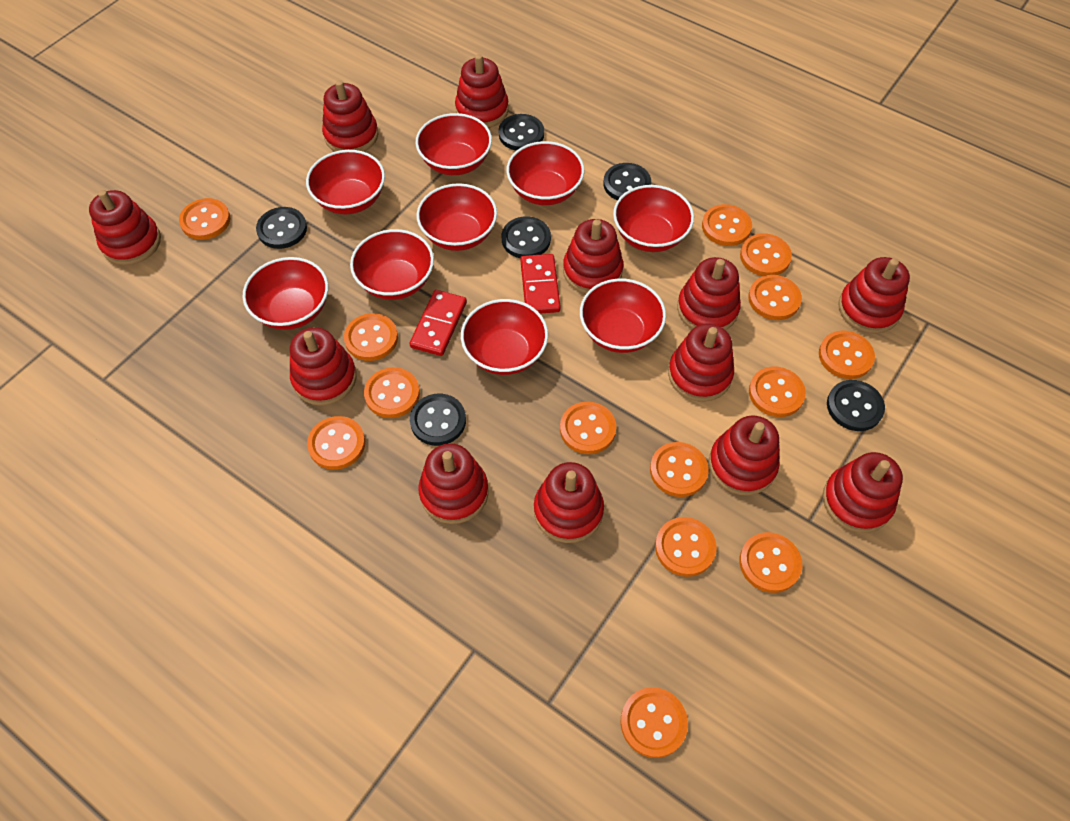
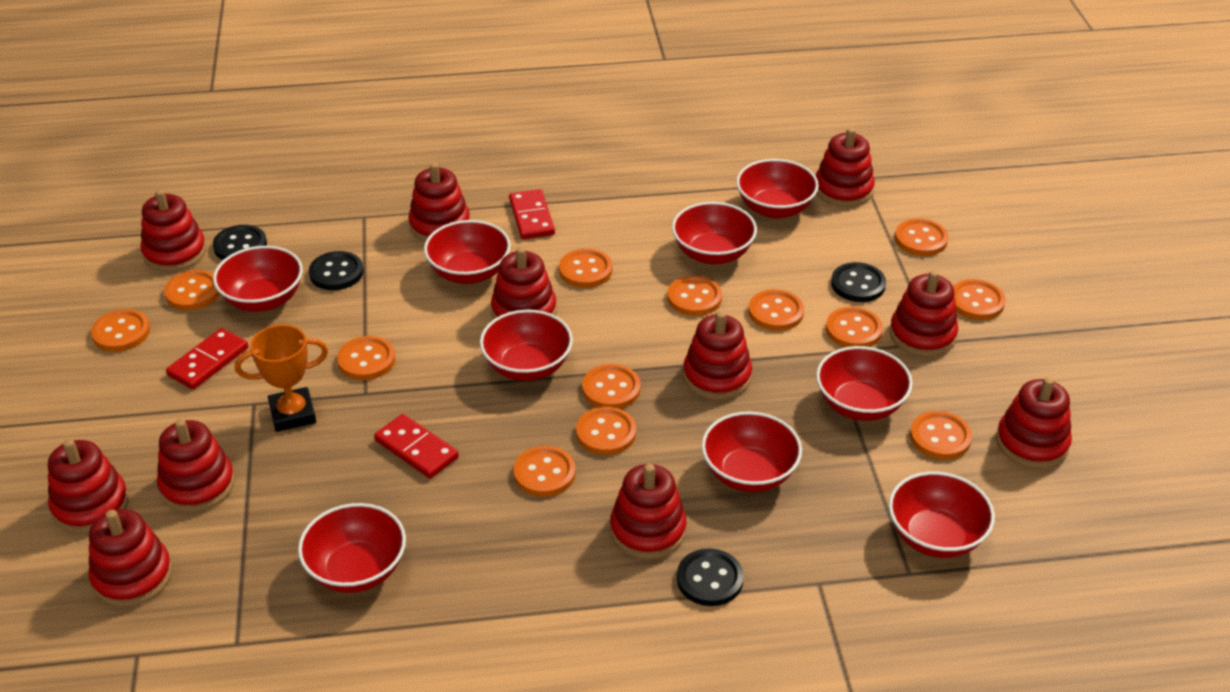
black button: [256,207,307,249] [410,394,466,446] [498,114,544,151] [501,216,551,258] [603,163,651,200] [827,380,885,431] = 6 -> [213,225,267,260] [309,251,363,290] [677,548,744,606] [831,262,886,302] = 4
orange button: [179,198,230,240] [307,416,365,470] [344,313,398,361] [364,367,420,418] [560,402,616,454] [621,687,688,758] [650,442,709,497] [655,517,717,577] [702,204,752,246] [739,532,802,593] [740,233,792,276] [748,275,802,320] [749,367,806,417] [819,330,875,379] = 14 -> [91,309,150,352] [164,270,220,310] [337,336,395,380] [513,446,575,497] [559,249,612,288] [576,407,636,455] [582,364,641,409] [667,275,722,316] [748,289,804,331] [826,307,883,347] [895,219,948,256] [910,411,972,460] [953,279,1006,320] = 13
orange trophy: none = 0 -> [235,324,328,432] = 1
red domino: [409,290,467,356] [520,254,561,314] = 2 -> [166,328,248,389] [374,414,459,478] [509,189,555,239] = 3
red stacking toy: [89,190,161,265] [290,327,357,406] [322,80,378,152] [418,443,489,524] [455,54,508,128] [534,462,604,543] [563,219,623,294] [668,323,734,402] [677,257,741,330] [709,416,780,496] [823,452,903,533] [838,257,910,334] = 12 -> [48,439,129,533] [89,509,172,607] [140,189,206,272] [157,419,235,512] [408,163,470,242] [491,247,556,319] [610,464,686,559] [683,311,752,400] [816,128,875,207] [889,270,958,357] [996,377,1072,469] = 11

